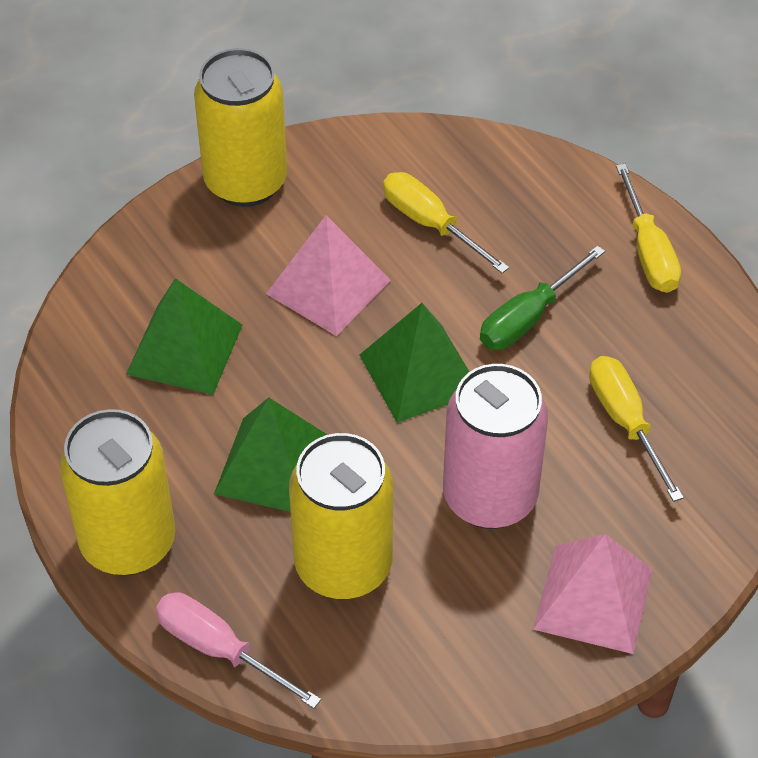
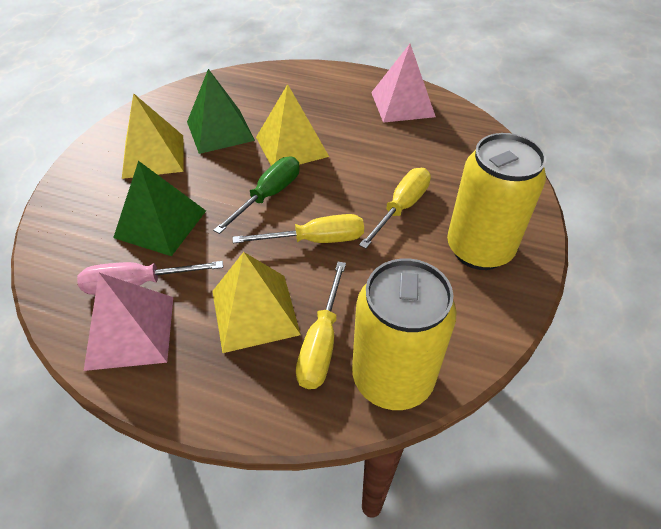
green pyramid: [126,278,242,395] [214,397,327,512] [360,303,469,423] = 3 -> [113,161,206,256] [187,69,255,154] = 2
pink can: [443,364,548,529] = 1 -> none = 0
yellow can: [60,409,175,576] [194,48,287,207] [289,433,393,599] = 3 -> [352,258,457,410] [447,133,546,270] = 2
yellow pyramid: none = 0 -> [122,93,184,179] [212,252,301,353] [256,84,329,166] = 3

